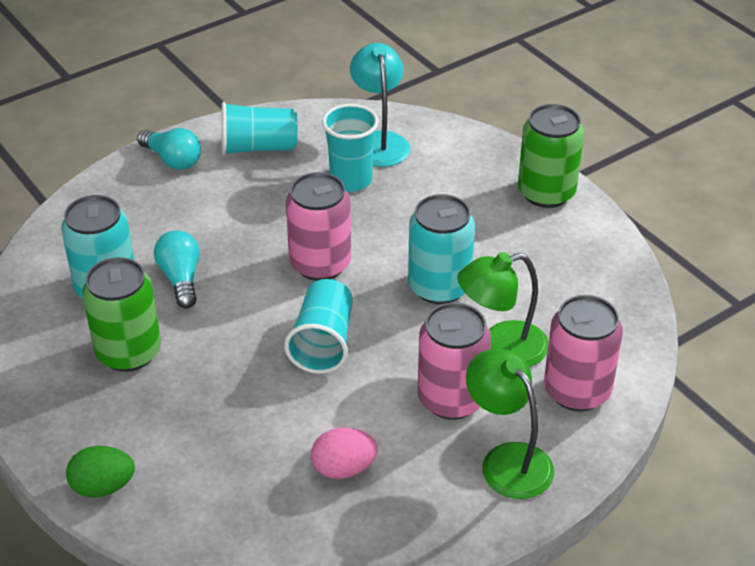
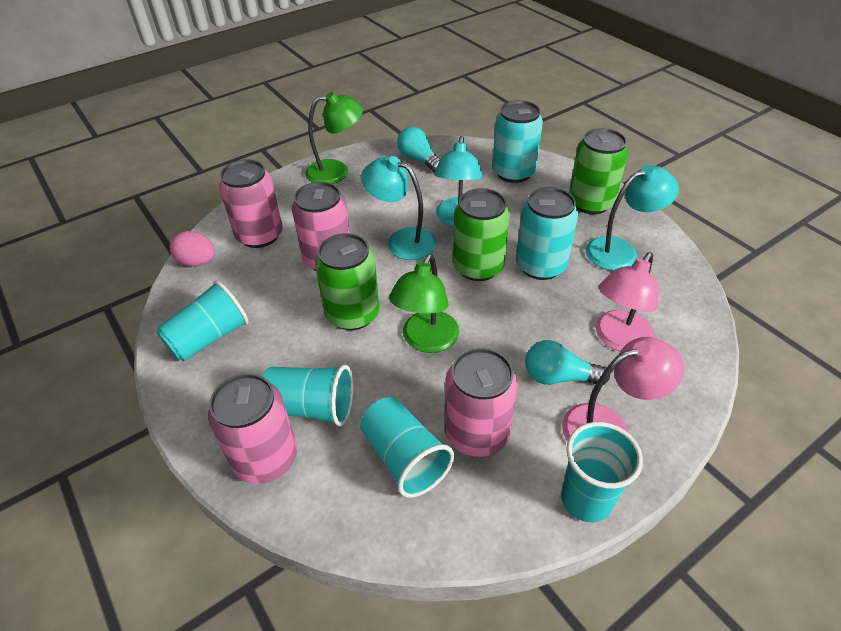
green can: [82,257,161,372] [518,104,584,208] = 2 -> [315,233,380,330] [453,188,510,281] [569,128,628,214] = 3
green egg: [66,446,135,498] = 1 -> none = 0
pink can: [286,172,351,281] [418,303,491,420] [544,295,623,411] = 3 -> [208,373,297,484] [219,159,283,248] [292,182,350,271] [445,348,518,457] = 4
pink lamp: none = 0 -> [562,337,684,442] [596,252,659,351] = 2
turquoise cup: [221,102,298,156] [284,279,353,374] [322,104,379,192] = 3 -> [157,281,248,361] [261,365,354,427] [360,397,454,498] [561,422,643,522] = 4
turquoise lamp: [350,43,410,167] = 1 -> [361,156,437,260] [434,136,483,227] [586,165,679,270] = 3

